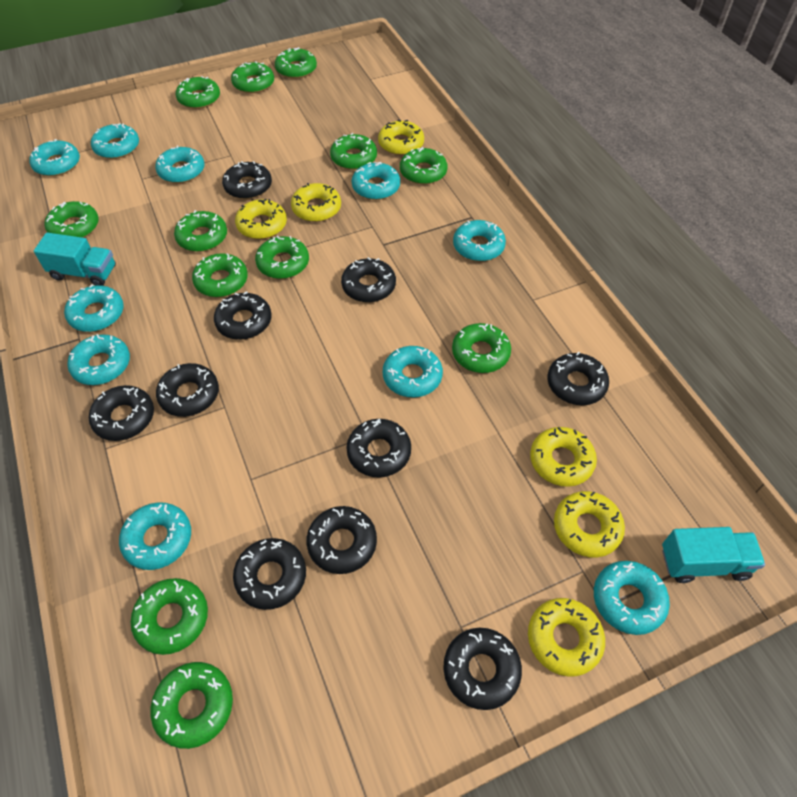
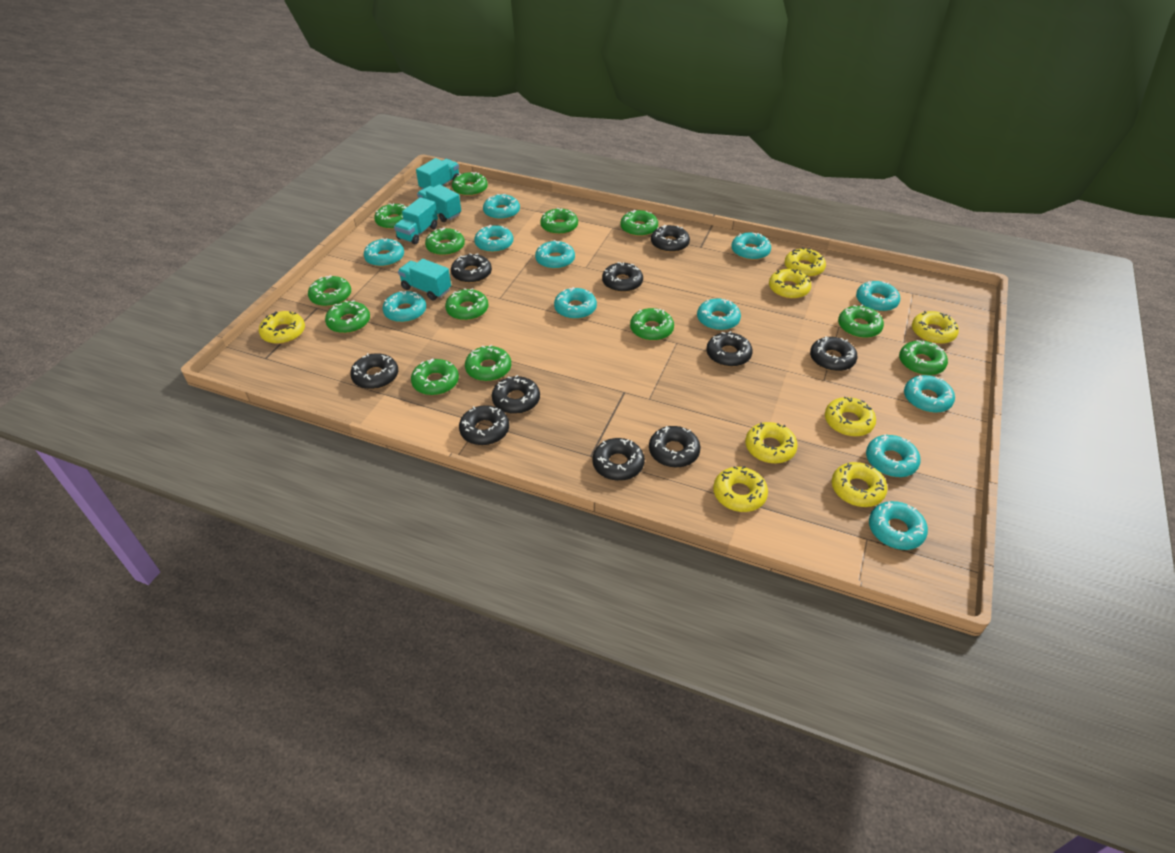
green donut: [45,201,99,238] [130,578,208,655] [150,662,233,749] [174,210,227,252] [176,76,220,109] [192,253,248,297] [231,61,274,93] [255,236,309,279] [275,47,317,79] [330,133,377,170] [400,147,447,184] [452,323,511,373] = 12 -> [308,275,351,307] [325,300,370,333] [374,203,407,230] [411,358,459,395] [425,228,465,256] [445,288,488,321] [452,172,488,196] [465,345,511,381] [540,208,578,235] [620,210,658,237] [630,308,674,341] [838,305,884,338] [899,340,948,375] = 13
turquoise donut: [29,139,80,176] [64,284,124,332] [67,334,130,385] [91,123,139,159] [119,502,191,570] [155,146,204,183] [352,162,400,200] [383,346,443,397] [453,220,506,261] [594,561,670,635] = 10 -> [364,238,404,267] [383,291,426,323] [474,225,513,253] [483,194,520,220] [535,240,575,269] [554,287,597,319] [697,298,741,331] [731,233,771,260] [856,281,900,312] [866,435,921,477] [869,501,928,550] [904,375,955,413] = 12
turquoise truck: [34,233,116,286] [662,527,765,583] = 2 -> [394,197,438,244] [398,259,451,301] [416,158,459,190] [417,184,461,222] = 4
yellow donut: [235,199,287,239] [291,183,341,222] [378,119,424,155] [528,598,605,677] [530,427,597,487] [554,491,625,557] = 6 -> [259,311,305,344] [713,466,768,512] [745,422,798,464] [769,269,811,299] [785,248,826,277] [825,397,876,437] [832,462,888,507] [912,311,959,344] = 8

